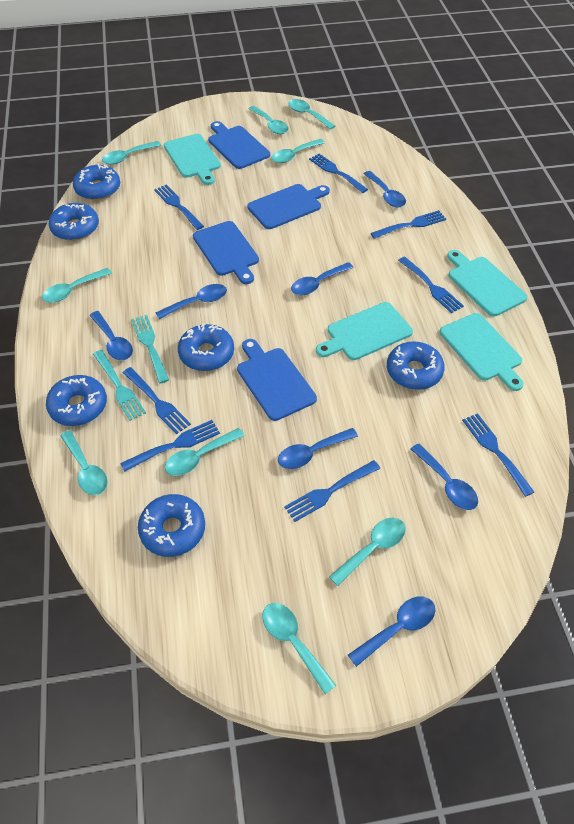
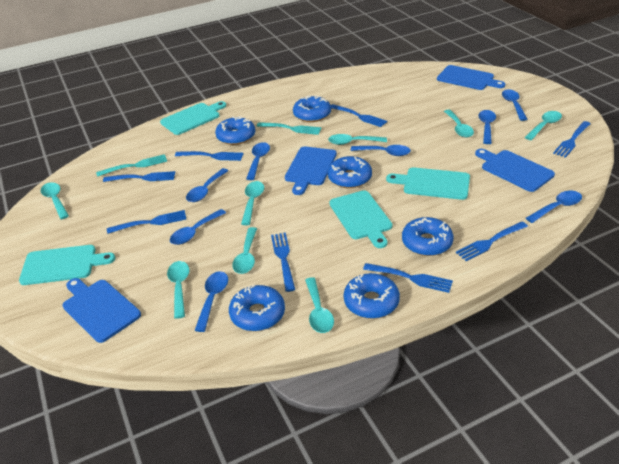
blue spoon: [89,311,133,360] [156,284,227,319] [278,428,358,469] [291,262,354,295] [348,596,435,667] [364,171,406,207] [411,443,478,510] = 7 -> [170,209,226,245] [186,168,228,202] [195,271,228,332] [246,142,270,180] [351,145,411,156] [478,110,496,144] [502,89,528,121] [526,191,582,223] = 8
turquoise spoon: [42,268,112,303] [60,430,108,495] [102,141,161,165] [165,428,245,476] [249,106,288,134] [262,603,336,694] [271,139,325,163] [288,99,335,130] [329,518,406,586] = 9 -> [41,182,69,219] [167,261,189,319] [232,227,257,274] [241,181,264,225] [305,277,334,333] [328,134,387,145] [444,109,474,138] [525,111,562,140] = 8

